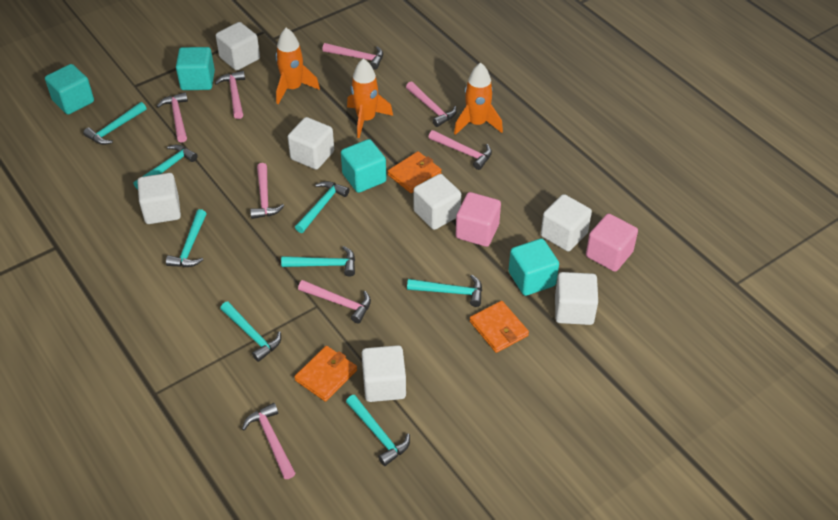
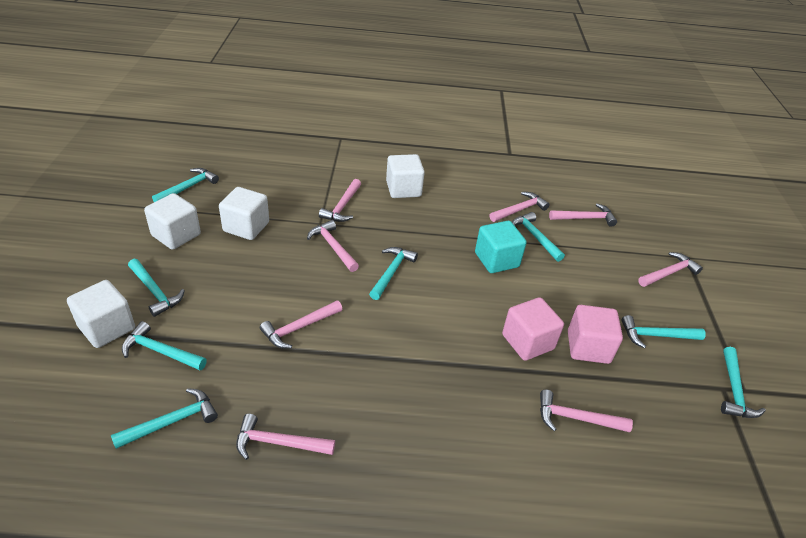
orange rocket: [276,28,320,104] [347,58,393,138] [454,63,503,135] = 3 -> none = 0
orange wallet: [294,346,357,402] [388,151,442,193] [470,301,529,353] = 3 -> none = 0
turquoise cube: [45,64,94,115] [176,47,215,90] [341,139,387,193] [509,238,559,296] = 4 -> [475,221,527,273] = 1
white cube: [137,173,181,224] [216,22,260,71] [288,117,334,170] [362,345,406,402] [413,174,461,230] [541,194,592,251] [555,272,598,325] = 7 -> [67,280,135,348] [144,193,201,250] [219,187,269,240] [386,154,425,198] = 4

